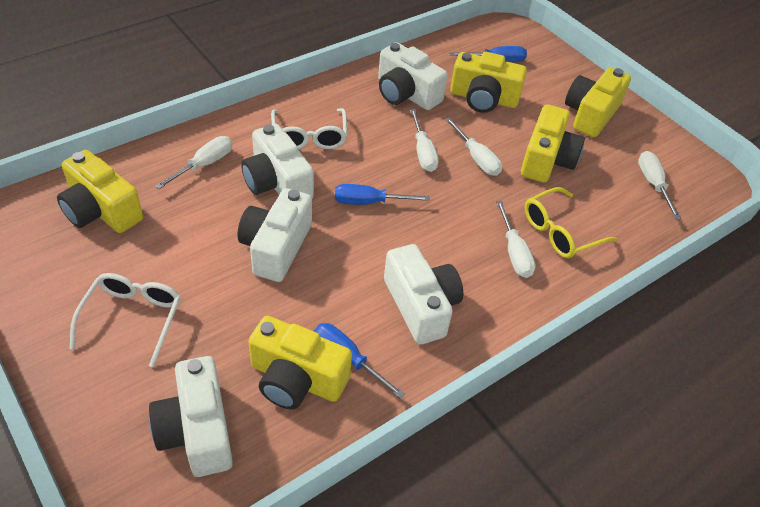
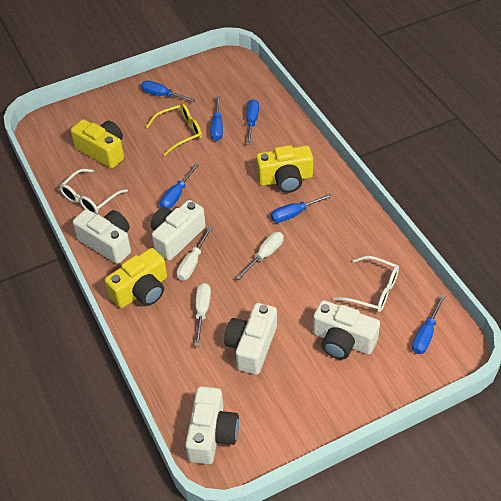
blue screwdriver: [314,323,405,399] [335,184,430,205] [449,46,527,62] = 3 -> [141,81,196,102] [160,164,199,209] [210,96,223,141] [246,99,259,145] [271,193,333,223] [412,295,445,354] = 6
white screwdriver: [155,136,232,189] [410,109,439,172] [445,117,502,176] [496,200,536,278] [638,151,681,219] = 5 -> [177,227,212,280] [195,283,211,346] [236,232,284,280] = 3
yellow camera: [57,150,143,233] [248,316,352,409] [450,52,527,113] [521,104,585,183] [565,67,631,137] = 5 -> [71,119,124,168] [105,248,167,308] [256,145,313,193] = 3

